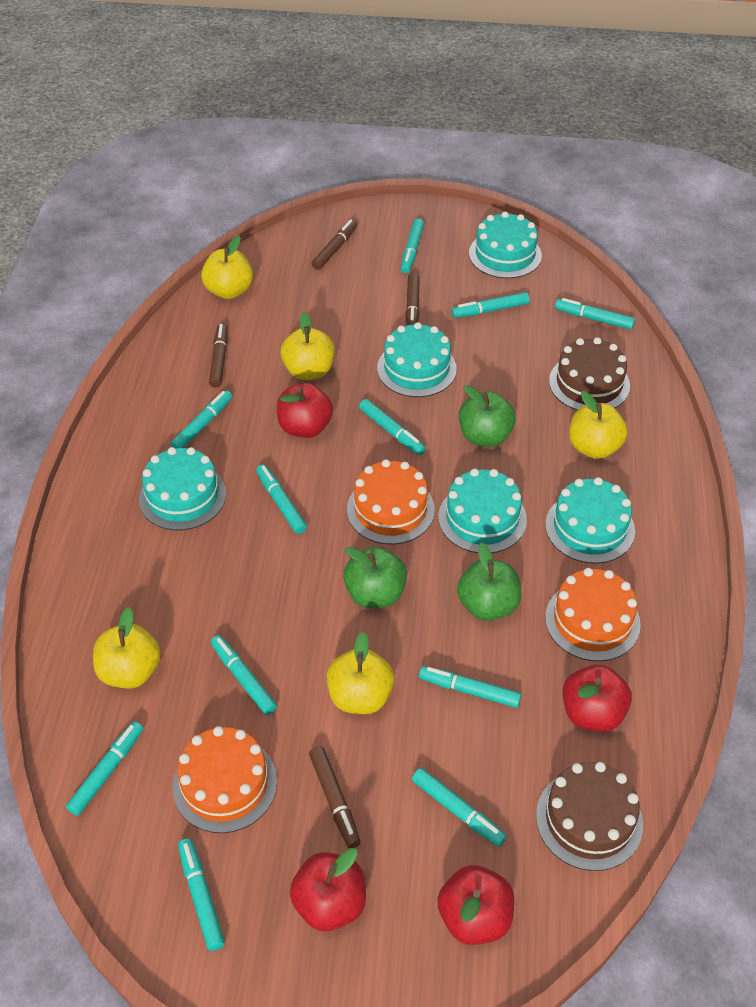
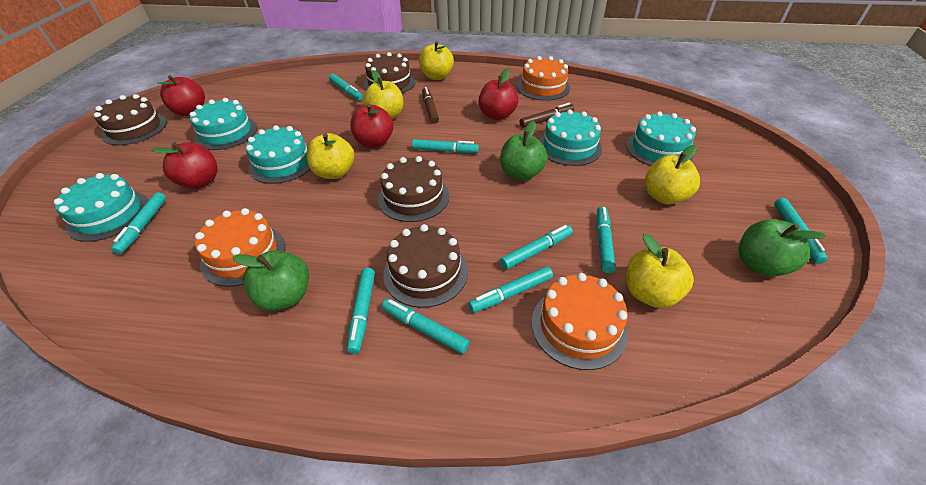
brown cake: [536,762,643,871] [549,337,630,410] = 2 -> [94,94,167,145] [364,52,415,93] [378,156,449,222] [383,224,468,308] = 4
brown marker: [209,323,228,388] [309,747,361,848] [312,219,358,270] [406,273,420,326] = 4 -> [422,87,439,124] [520,103,574,128] = 2
turquoise marker: [66,721,143,816] [170,390,232,448] [178,838,225,951] [211,635,277,715] [256,464,307,534] [359,399,426,455] [401,218,424,273] [412,768,507,847] [419,666,521,708] [452,292,529,318] [555,298,635,330] = 11 -> [111,192,166,254] [329,74,363,100] [347,268,375,354] [382,298,469,354] [412,139,479,153] [468,266,553,313] [500,225,573,270] [597,206,616,273] [774,198,827,264] = 9

